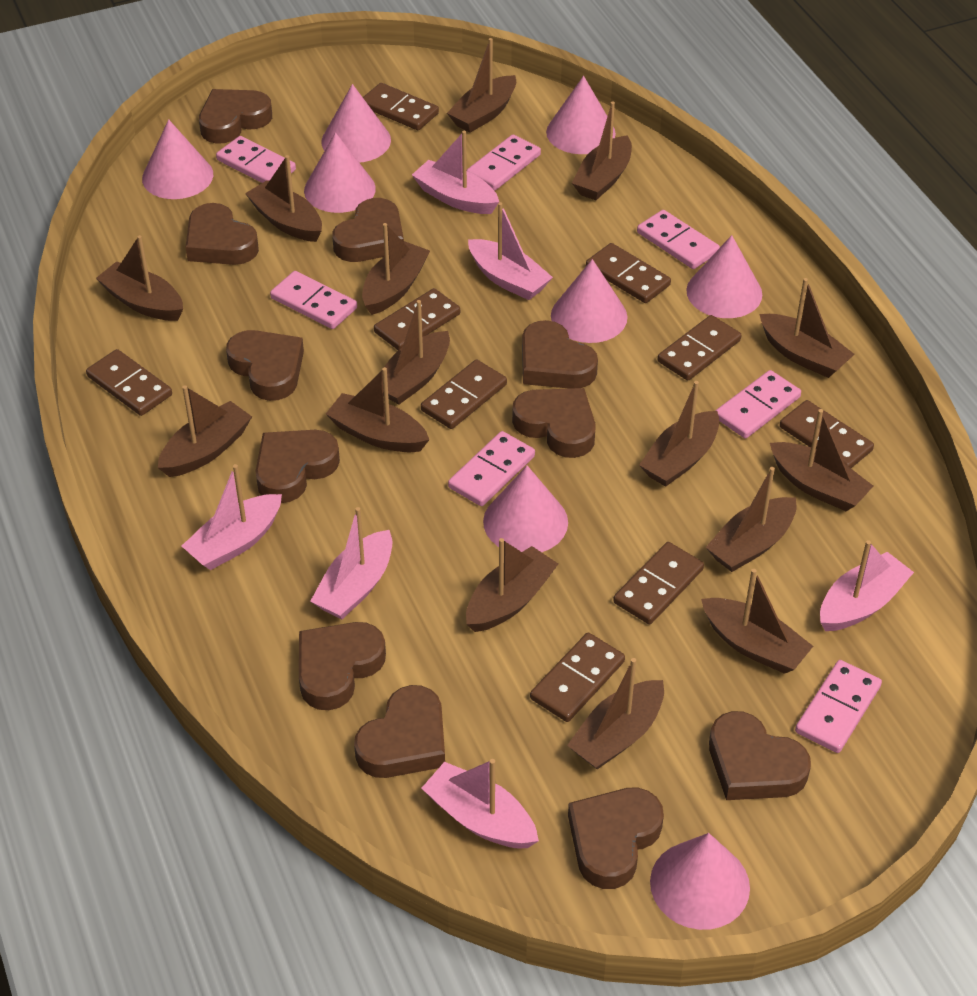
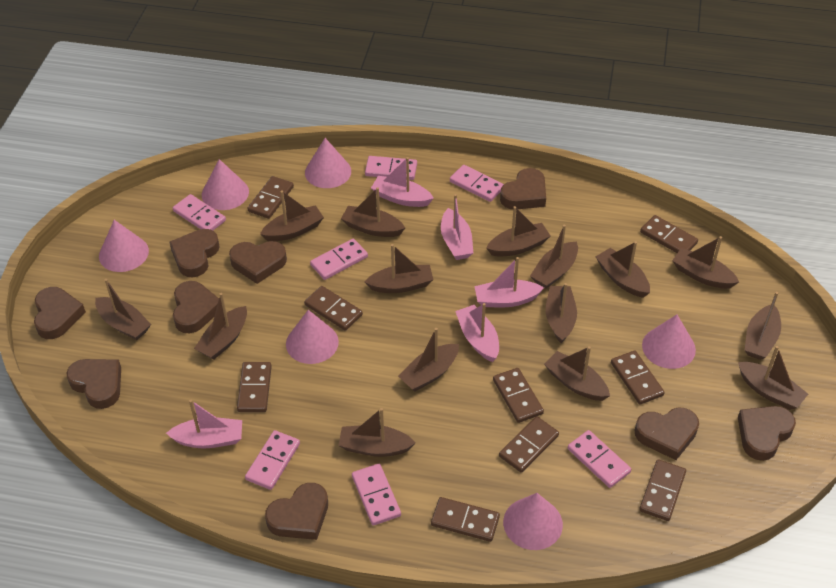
brown heart: [186,203,259,265] [199,89,272,144] [226,330,304,401] [255,430,340,503] [299,622,386,710] [332,198,404,262] [354,685,445,778] [512,388,596,458] [522,320,598,389] [568,787,664,889] [709,711,811,800] = 11 -> [34,287,86,339] [67,359,121,409] [169,229,220,277] [173,281,219,333] [229,241,287,284] [265,483,328,540] [500,168,546,209] [634,408,699,460] [738,406,796,461] = 9
pink boat: [182,464,282,570] [310,507,393,619] [412,131,499,214] [421,759,539,848] [468,202,553,300] [820,540,914,631] = 6 -> [166,400,242,448] [371,157,434,207] [441,194,473,260] [455,303,499,362] [474,257,544,307] = 5
pink cone: [142,119,213,199] [304,132,376,213] [321,84,391,163] [483,465,568,552] [546,76,616,154] [551,259,627,343] [650,833,750,930] [686,235,762,318] = 8 -> [99,220,149,272] [202,159,249,210] [286,310,339,364] [305,138,351,188] [503,493,563,550] [642,315,696,369] = 6

